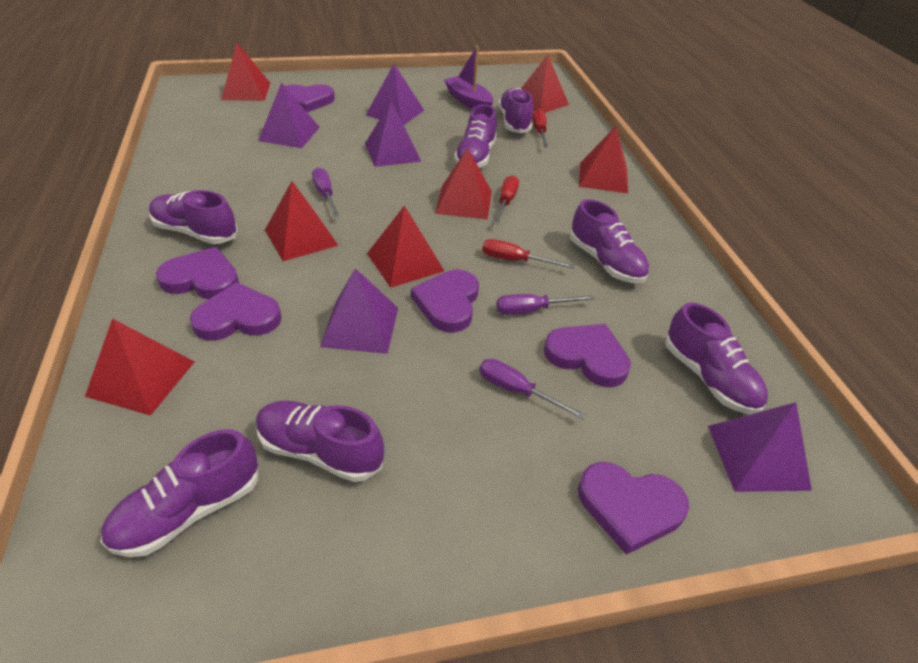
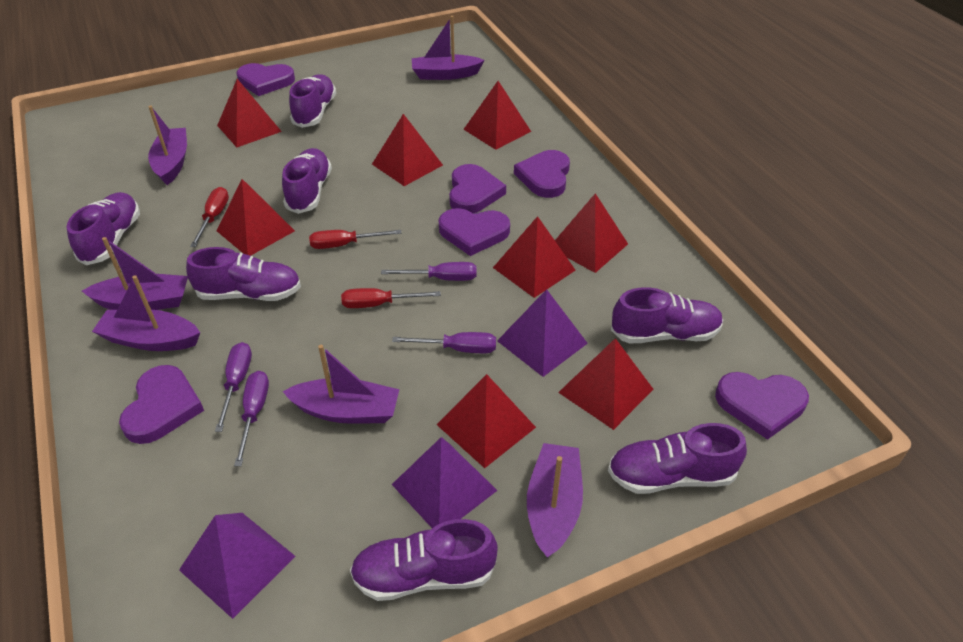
purple boat: [444,46,493,109] = 1 -> [82,237,188,310] [92,275,200,351] [148,106,187,185] [283,345,399,424] [412,16,485,80] [527,443,583,558] = 6
purple pyramid: [258,82,320,148] [320,268,398,354] [365,101,421,167] [366,64,424,125] [708,402,812,492] = 5 -> [179,513,295,619] [392,437,498,528] [497,289,588,377] = 3
purple screwdriver: [312,167,340,217] [479,359,586,420] [496,294,595,315] = 3 -> [215,342,252,432] [234,371,269,466] [381,262,476,281] [392,332,496,353] = 4
red pyramid: [85,318,194,416] [221,43,270,101] [265,181,339,261] [367,205,444,288] [435,148,492,220] [521,55,569,113] [579,126,628,193] = 7 -> [217,79,282,147] [217,179,295,256] [372,114,443,186] [437,374,536,468] [463,81,531,150] [493,216,575,298] [555,193,628,273] [558,338,653,430] = 8

